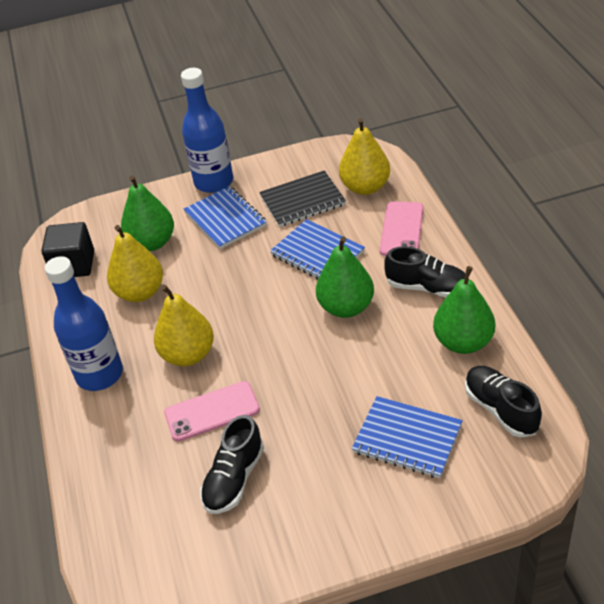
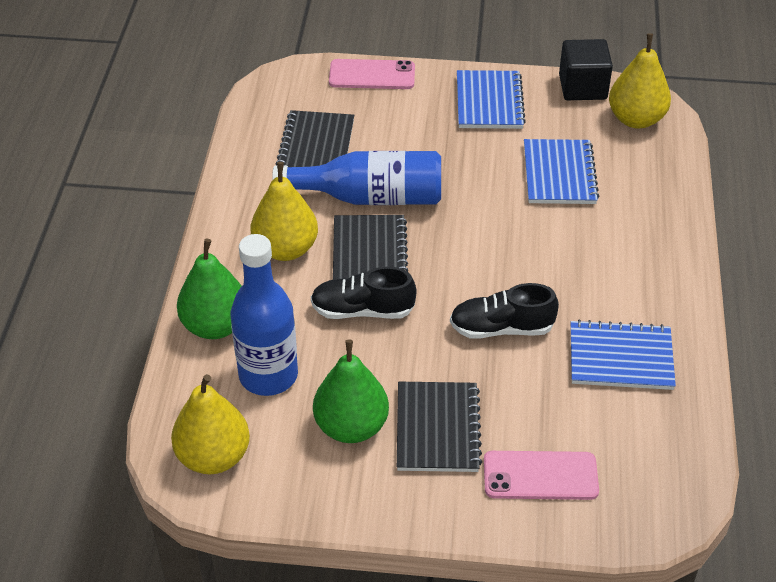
black notebook: [259,170,346,227] = 1 -> [276,110,354,167] [333,215,408,280] [397,382,482,472] = 3
black shoe: [200,415,264,514] [384,246,469,297] [465,366,542,437] = 3 -> [311,267,417,319] [450,283,559,339] = 2
green pear: [121,175,174,251] [316,236,374,318] [433,266,495,354] = 3 -> [177,239,242,339] [313,339,389,443] = 2

